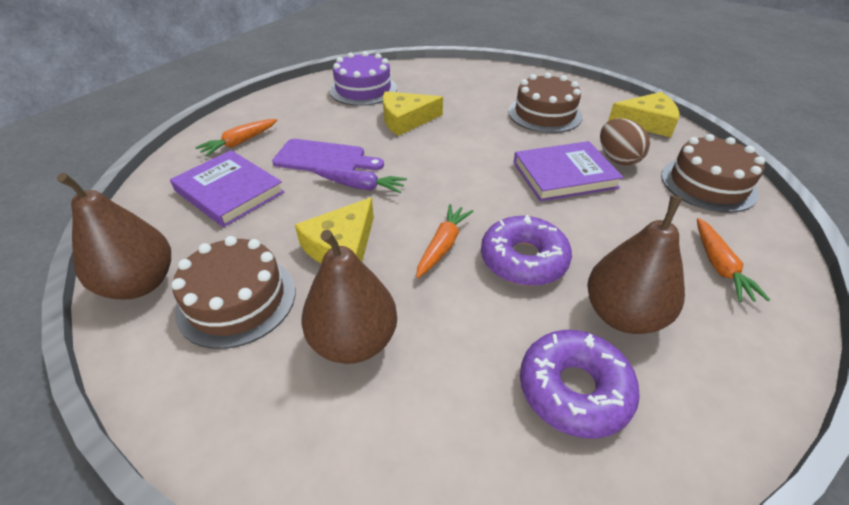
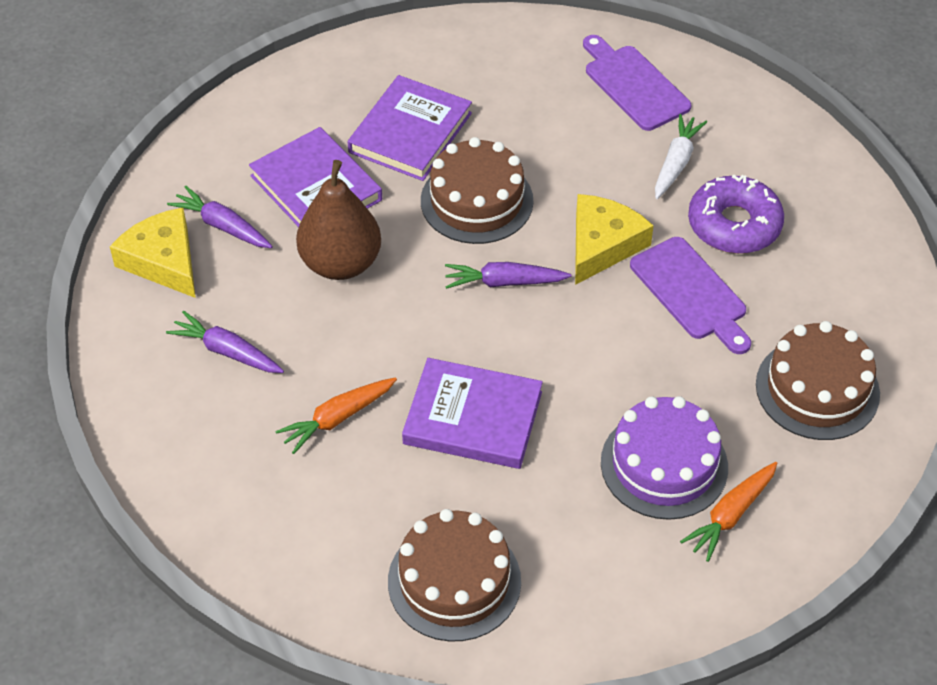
brown egg: [600,118,650,166] = 1 -> none = 0
brown pear: [57,173,171,299] [301,230,397,364] [587,195,685,334] = 3 -> [296,160,381,280] = 1
orange carrot: [195,119,278,157] [416,204,474,278] [697,218,770,302] = 3 -> [276,377,397,454] [680,462,777,562] = 2
purple book: [170,150,284,227] [513,141,623,202] = 2 -> [249,127,382,227] [348,75,472,181] [402,358,543,469] = 3
purple carrot: [313,168,407,193] = 1 -> [166,310,284,373] [167,186,273,248] [445,262,571,289] = 3
purple cutting board: [272,139,384,172] = 1 -> [583,35,691,131] [630,237,751,354] = 2
purple donut: [481,215,572,286] [520,330,640,439] = 2 -> [688,175,784,254] = 1
white carrot: none = 0 -> [655,114,707,199] = 1
yellow cheese: [295,197,374,264] [383,91,443,136] [608,92,680,137] = 3 -> [110,208,196,298] [575,194,654,285] = 2

